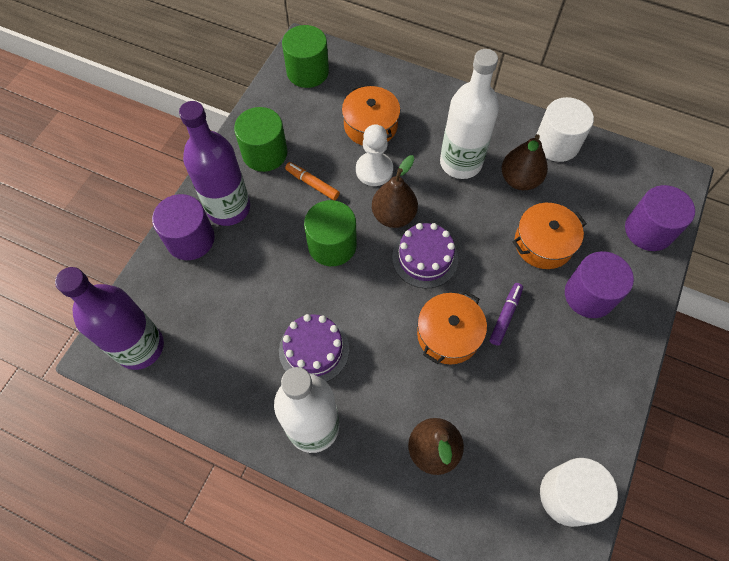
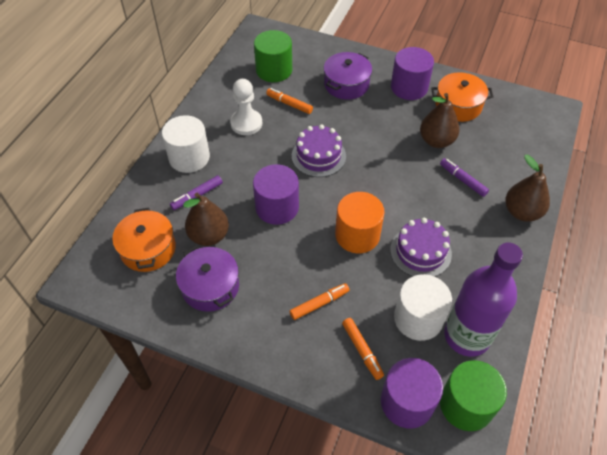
green cylinder: [234,107,288,172] [282,25,329,88] [304,200,357,266] = 3 -> [254,30,292,82] [440,360,507,431] = 2
orange cylinder: none = 0 -> [335,192,385,253] = 1
orange marker: [285,162,340,200] = 1 -> [266,88,313,114] [289,283,349,320] [342,318,384,380] = 3
orange pot: [342,84,400,146] [417,290,487,364] [513,203,587,269] = 3 -> [112,208,176,272] [431,72,493,122] = 2
purple bottle: [55,267,164,370] [179,101,250,226] = 2 -> [444,243,523,357] = 1
purple marker: [490,283,523,346] = 1 -> [170,175,223,210] [440,158,489,197] = 2
purple pot: none = 0 -> [176,246,239,312] [324,52,372,100] = 2
white bottle: [274,367,339,453] [440,49,499,179] = 2 -> none = 0

